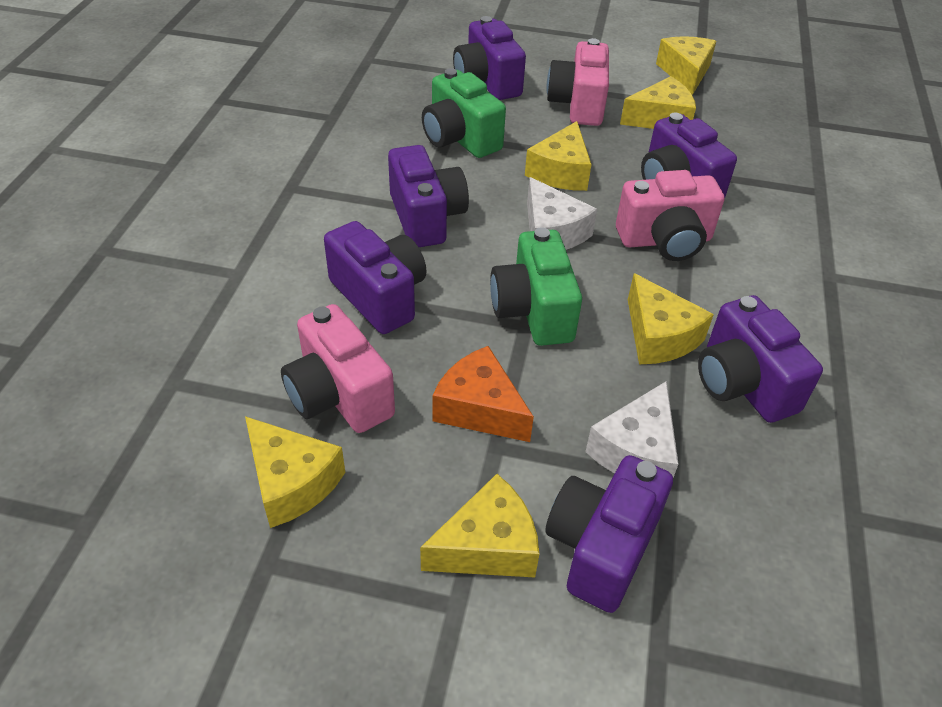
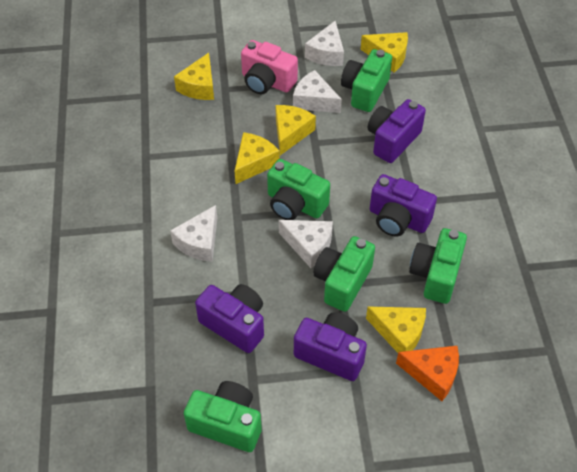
green camera: [422,68,506,158] [490,227,582,346] = 2 -> [184,381,262,452] [267,159,330,220] [313,236,375,312] [341,49,392,112] [409,228,467,304] = 5
pink camera: [281,304,395,433] [547,38,609,126] [616,170,724,261] = 3 -> [241,40,298,94] = 1
purple camera: [324,221,427,334] [388,145,469,247] [453,16,526,100] [545,455,673,613] [641,113,737,198] [698,295,823,423] = 6 -> [195,284,264,353] [294,312,367,381] [368,99,426,163] [370,174,437,237] = 4
white cheese: [527,177,597,250] [585,381,678,478] = 2 -> [170,205,217,262] [279,220,333,268] [293,70,342,113] [305,21,344,66] = 4
yellow cheese: [245,416,345,528] [420,474,539,578] [525,121,592,191] [620,76,696,129] [628,273,714,364] [656,36,716,95] = 6 -> [174,53,214,100] [235,132,280,184] [276,105,316,155] [361,32,408,72] [366,306,426,353] = 5

